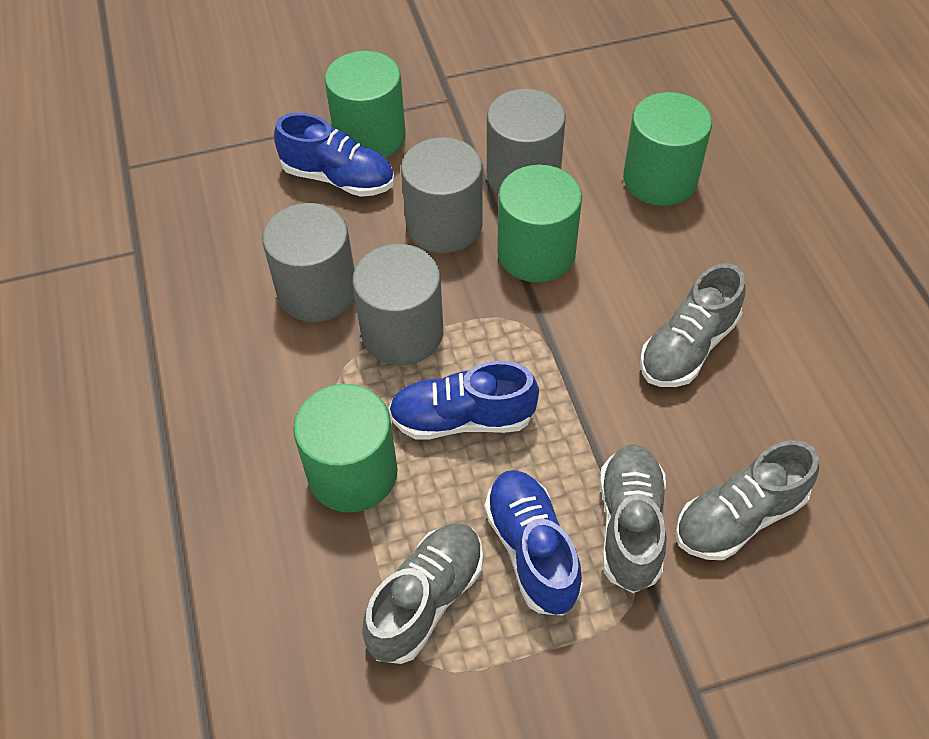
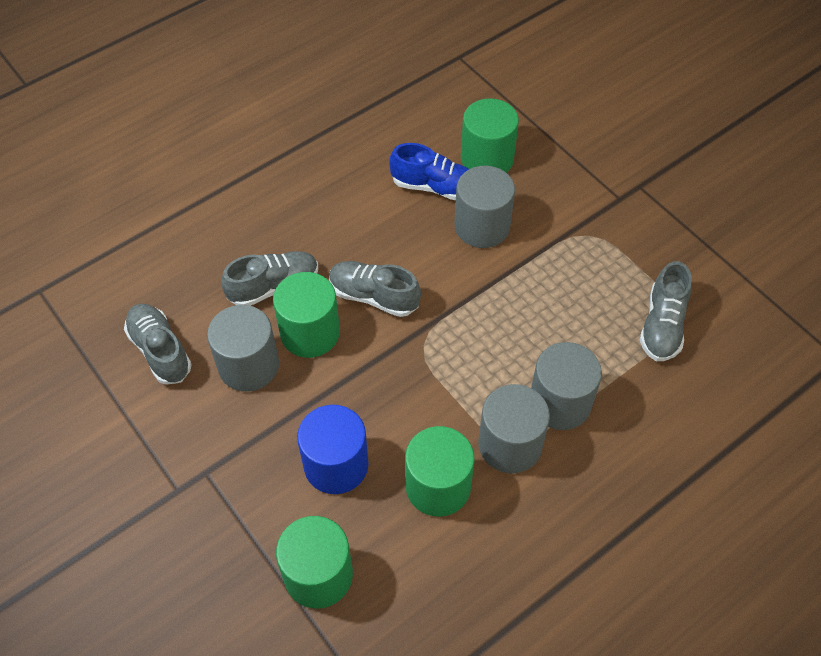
blue cylinder: none = 0 -> [297,405,369,494] = 1
blue shoe: [274,113,394,197] [388,361,539,440] [485,470,583,616] = 3 -> [390,143,469,200] = 1

